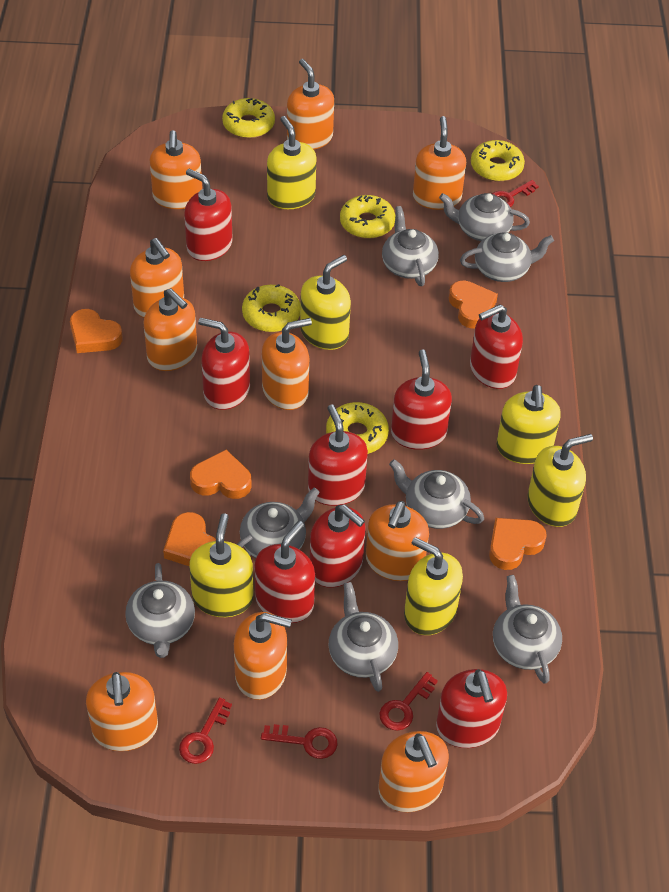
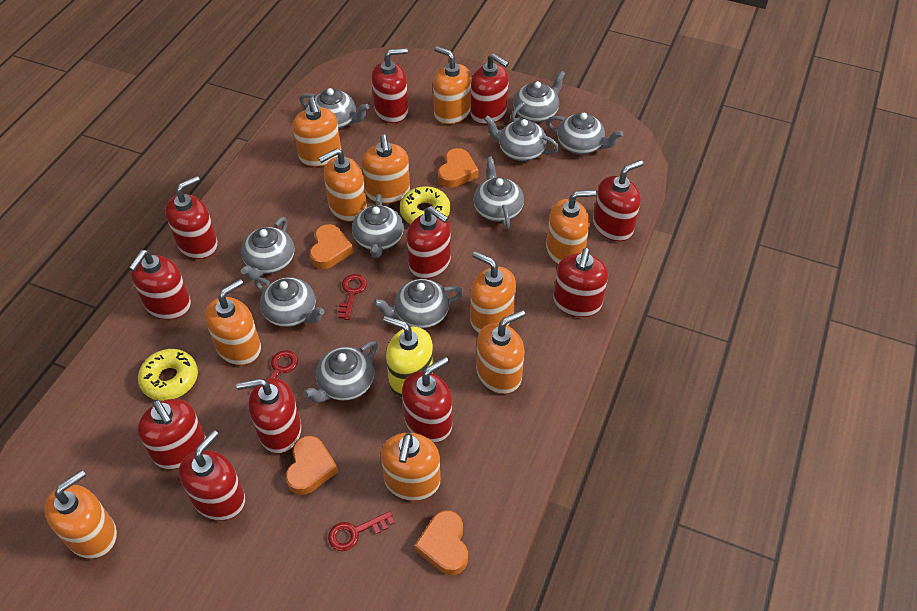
grey teapot: [125,563,195,658] [237,487,320,558] [328,582,398,692] [382,206,439,286] [389,459,484,529] [439,193,530,241] [460,232,554,282] [493,575,562,684] = 8 -> [241,217,295,280] [254,277,325,327] [299,88,369,129] [303,341,378,403] [352,194,404,258] [373,279,464,329] [474,156,524,229] [484,115,559,161] [511,70,566,123] [547,113,623,154] = 10
orange heart: [70,309,123,353] [163,512,216,566] [190,450,252,499] [449,280,498,329] [489,518,547,570] = 5 -> [286,436,338,495] [310,224,354,269] [415,511,468,575] [438,148,479,188] = 4
red key: [179,697,232,764] [261,724,338,759] [379,672,438,731] [492,180,539,207] = 4 -> [251,350,298,392] [328,511,394,551] [338,274,367,320] = 3
red soap dispenser: [184,169,232,261] [198,318,250,410] [255,521,315,623] [308,405,368,506] [310,504,365,588] [391,349,452,450] [436,669,507,748] [470,304,523,389] = 8 -> [129,250,191,320] [138,399,206,469] [165,176,218,259] [179,430,245,520] [236,378,302,453] [372,48,408,123] [402,357,452,443] [407,206,451,279] [471,53,509,124] [553,248,608,317] [593,160,643,241] = 11
yellow donut: [222,98,275,138] [242,284,300,332] [326,402,389,454] [340,195,395,239] [471,140,525,182] = 5 -> [138,349,198,401] [400,186,450,224] = 2
yellow soap dispenser: [189,513,253,617] [267,116,316,209] [300,255,351,350] [404,537,463,635] [496,385,561,464] [527,434,593,527] = 6 -> [383,316,434,398] = 1

